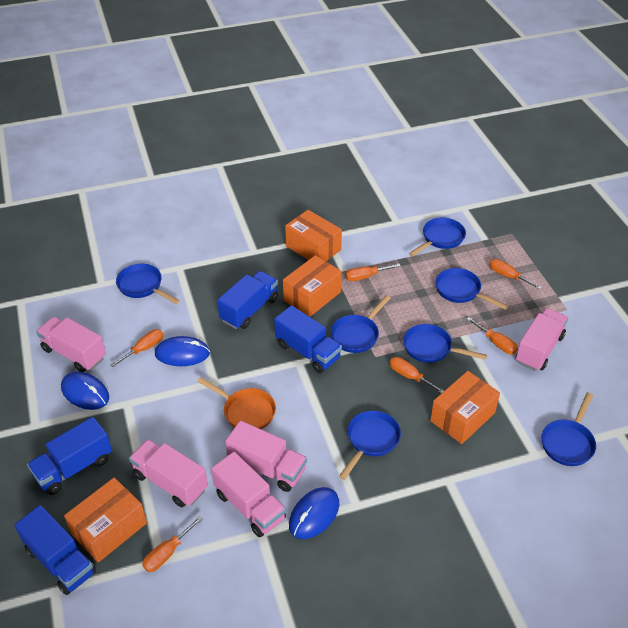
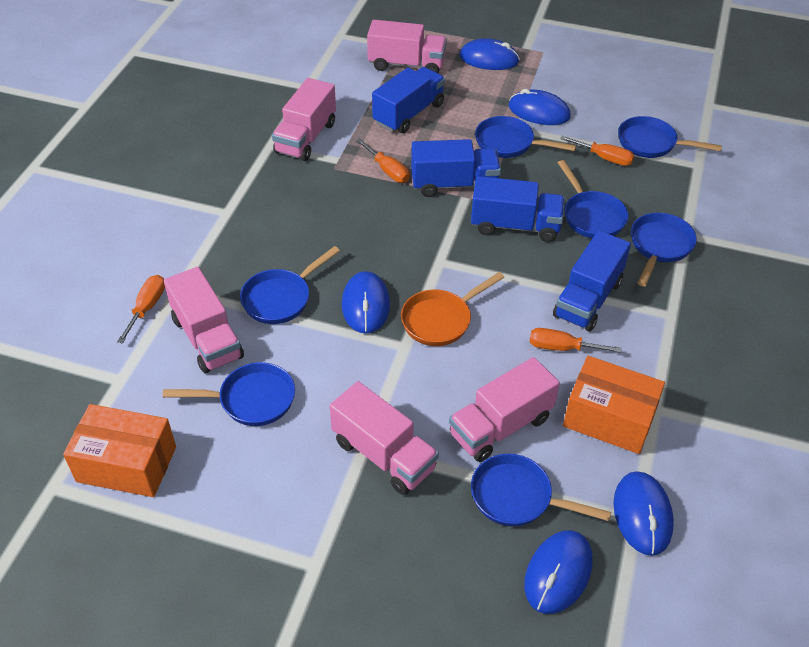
blue mouse: [61,372,109,410] [155,336,210,366] [289,487,339,539] = 3 -> [342,271,390,334] [459,38,520,70] [508,89,571,125] [524,530,593,614] [613,471,674,556] = 5
orange box: [64,478,147,563] [283,255,342,317] [285,210,342,261] [430,371,500,444] = 4 -> [63,404,176,497] [563,356,665,454] = 2
orange screwdriver: [111,329,164,367] [142,516,203,572] [345,264,401,281] [390,357,444,393] [467,317,518,354] [489,259,542,289] = 6 -> [117,275,165,344] [356,139,410,183] [530,328,622,353] [560,136,634,166] = 4

